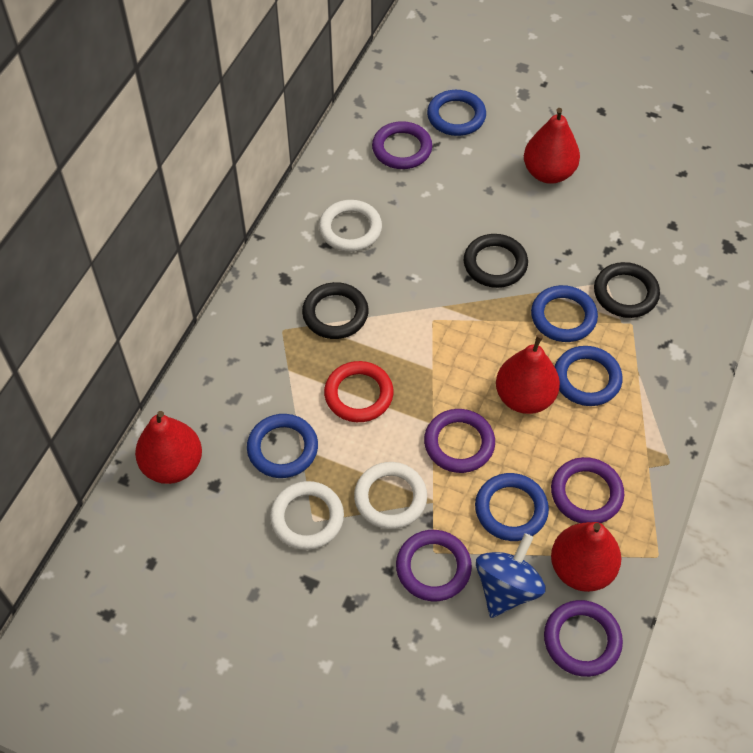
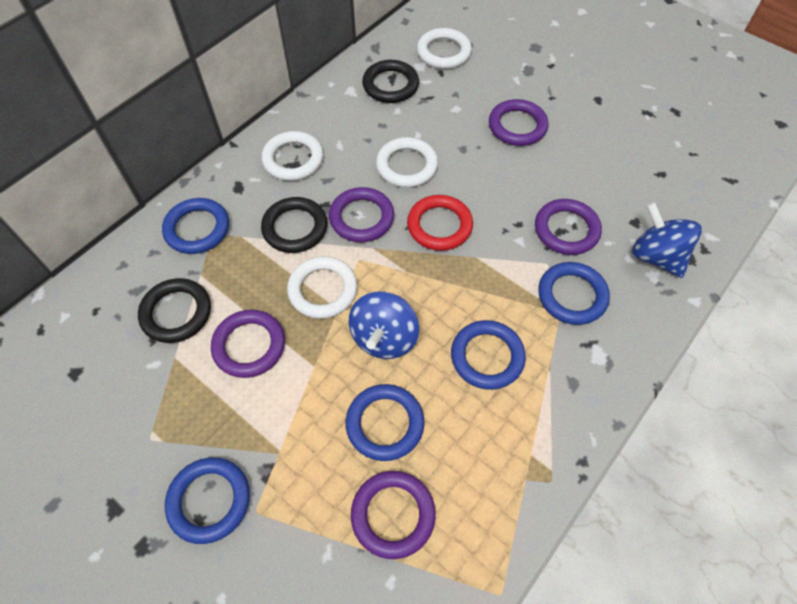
blue spinning top: [476,533,546,618] = 1 -> [349,291,419,359] [632,202,702,278] = 2
red pear: [135,411,202,484] [496,334,560,414] [524,108,580,184] [551,522,621,592] = 4 -> none = 0
white ring: [270,481,344,550] [319,200,382,252] [354,462,427,529] = 3 -> [262,131,323,181] [287,256,358,319] [376,137,438,187] [417,28,472,69] = 4

